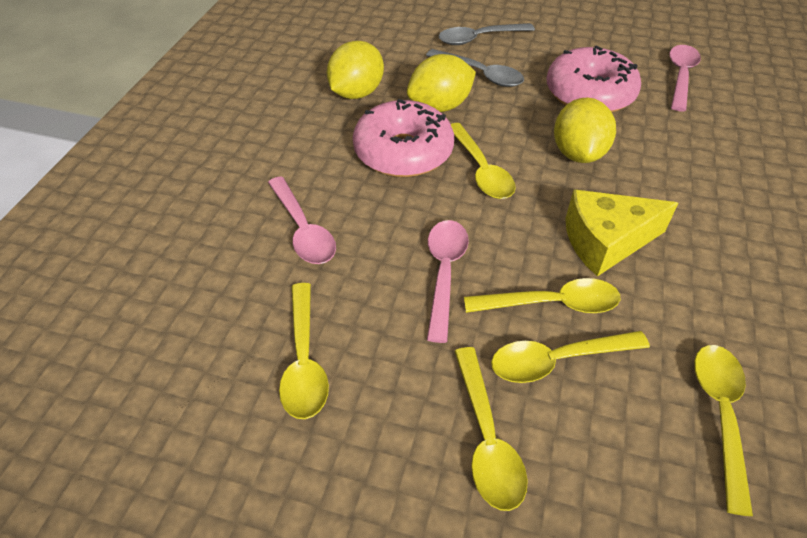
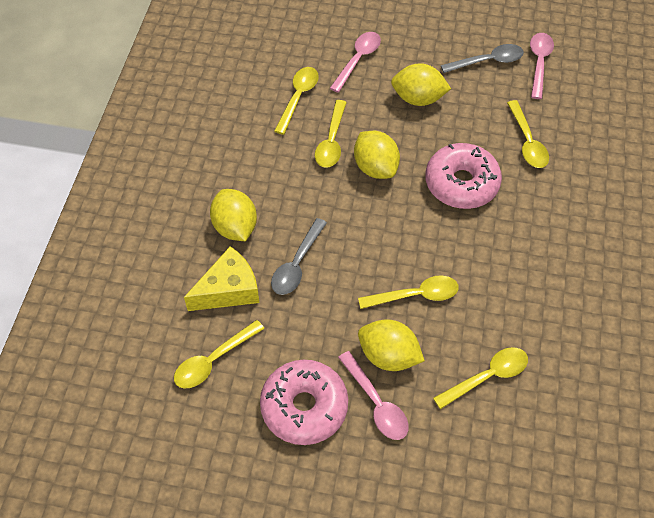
yellow lemon: [327,41,384,99] [407,54,476,112] [554,98,616,163] = 3 -> [210,189,257,241] [354,131,400,179] [358,319,425,371] [391,63,451,106] = 4

